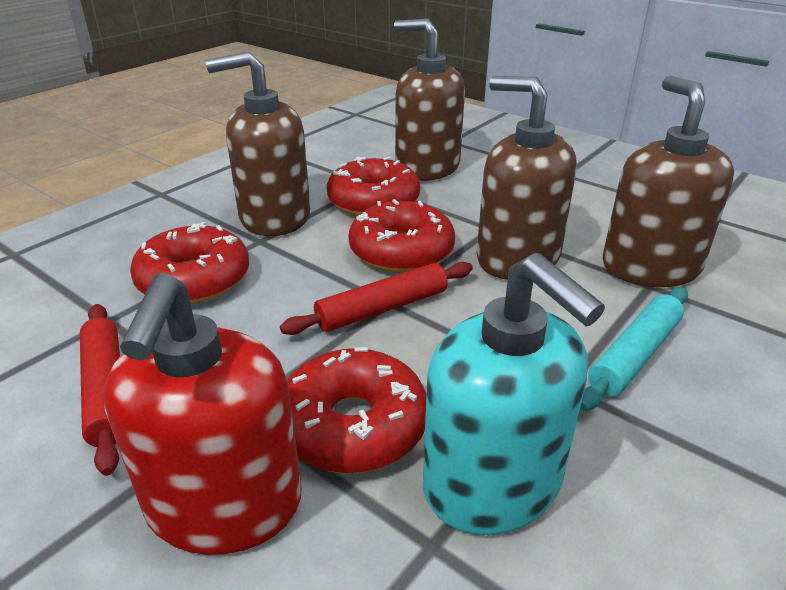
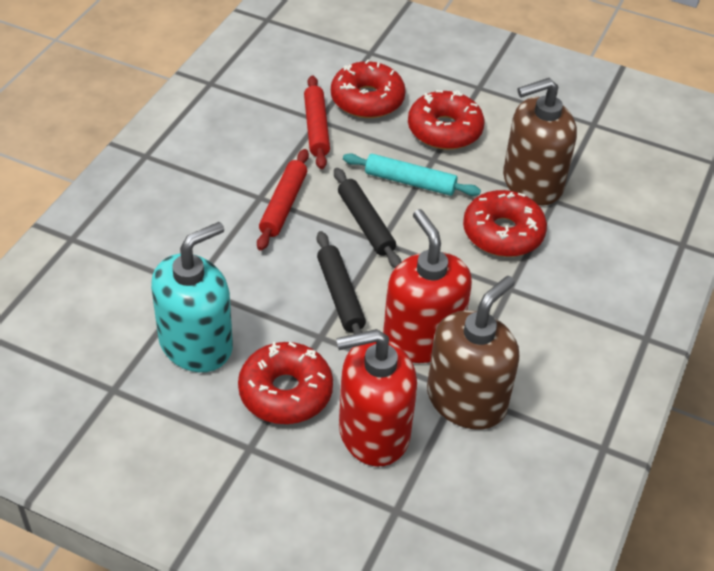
black rolling pin: none = 0 -> [317,231,366,334] [334,168,401,268] = 2
brown soap dispenser: [205,51,310,236] [394,19,465,181] [477,76,576,280] [603,76,734,287] = 4 -> [427,276,520,430] [503,78,577,206] = 2
red soap dispenser: [104,273,301,555] = 1 -> [336,329,417,466] [383,209,472,363] = 2

